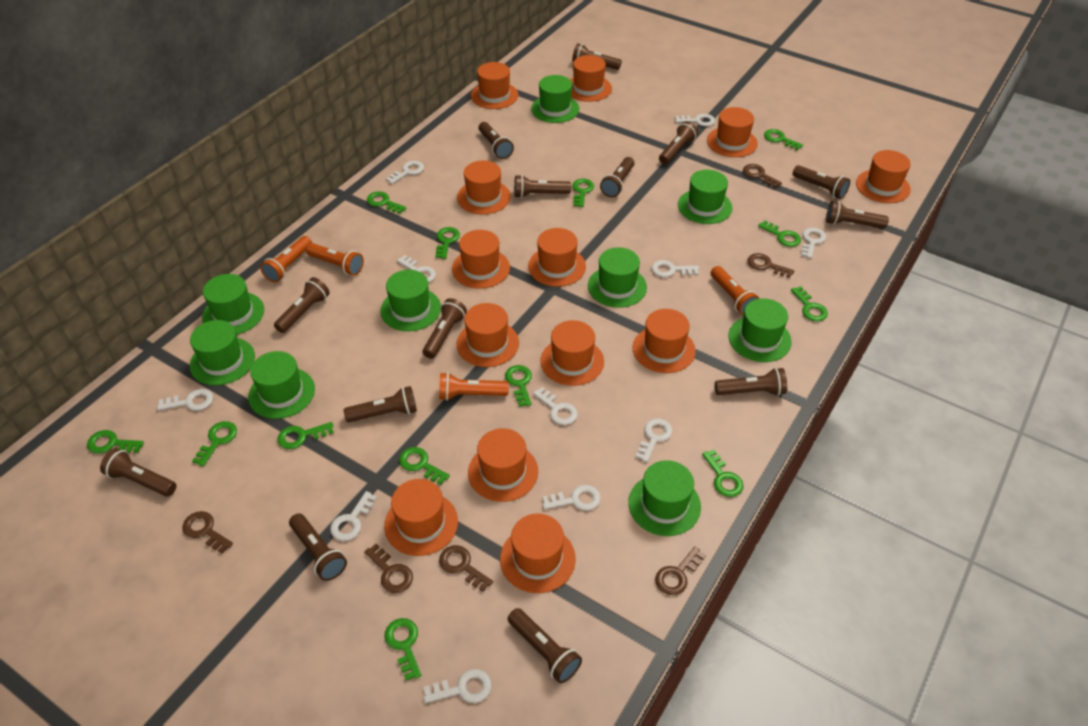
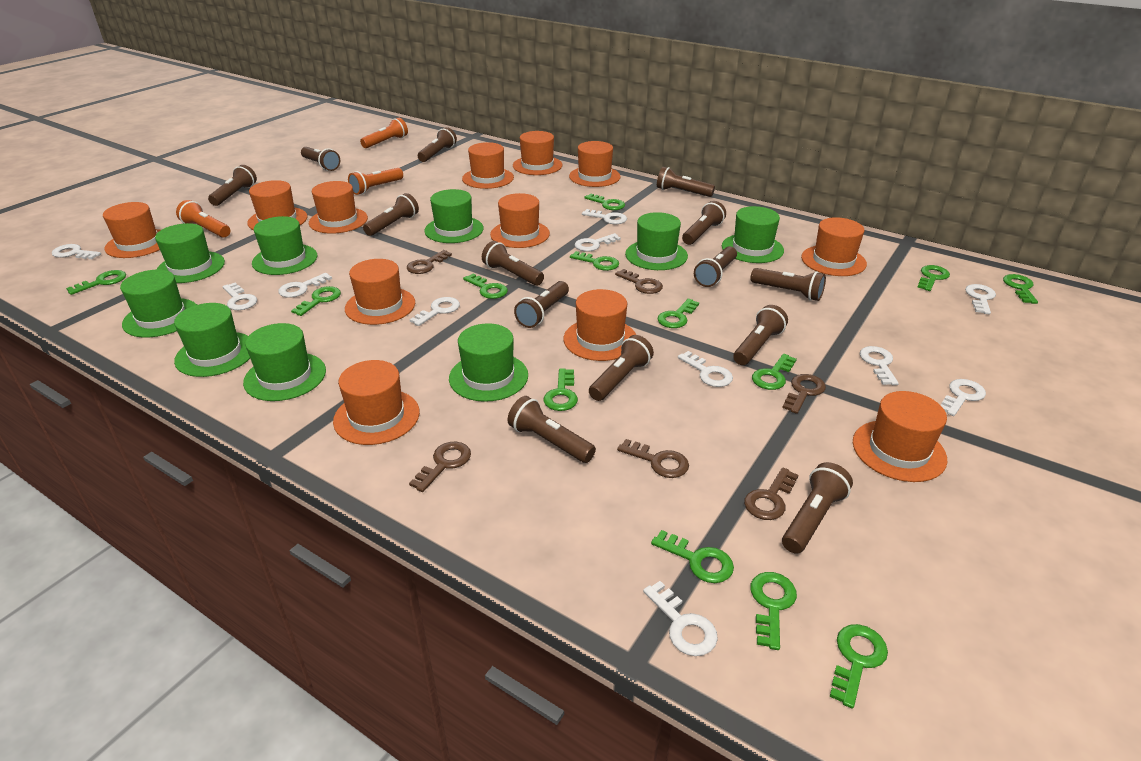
orange flashlight: [260,236,312,282] [306,243,364,276] [439,372,509,401] [711,266,760,315] = 4 -> [176,200,230,238] [348,168,403,195] [360,118,408,148] = 3
orange hat: [384,479,458,556] [452,230,510,289] [456,303,519,367] [457,160,511,214] [468,428,538,502] [471,62,518,109] [500,514,576,593] [528,228,586,287] [540,320,604,386] [570,55,612,102] [632,309,696,373] [707,107,758,157] [856,150,911,203] = 13 -> [103,202,161,258] [247,180,308,230] [309,181,368,234] [333,360,420,445] [345,259,415,325] [462,142,514,189] [490,193,550,248] [513,131,562,175] [564,289,636,361] [569,141,621,187] [801,217,867,276] [853,391,948,482] = 12

